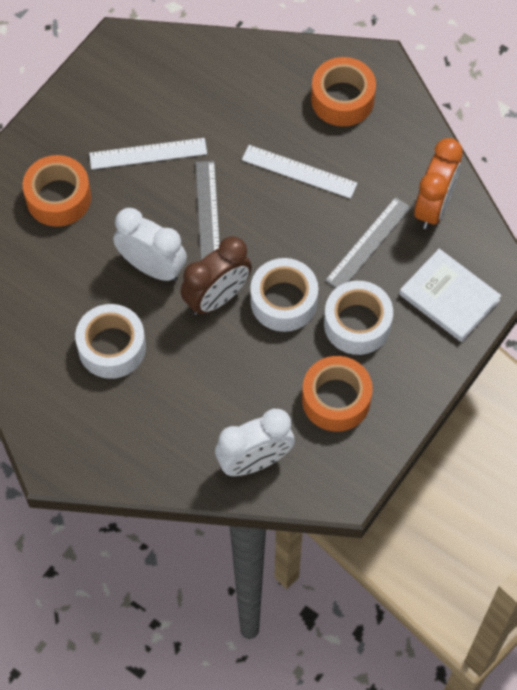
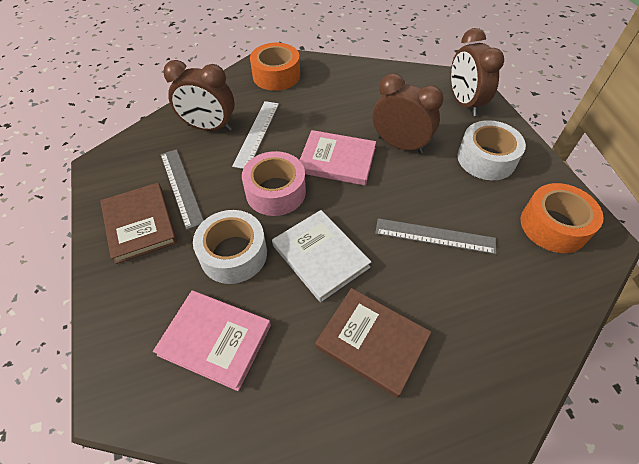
brown book: none = 0 -> [100,183,177,264] [315,288,431,398] = 2
brown clock: [180,236,252,315] = 1 -> [163,60,235,131] [373,73,444,154] [451,28,504,116] = 3
orange clock: [414,138,463,229] = 1 -> none = 0
orange tape: [23,155,91,227] [302,356,373,432] [311,57,376,126] = 3 -> [250,43,300,91] [521,183,604,253] = 2
pink book: none = 0 -> [153,291,271,391] [300,130,376,185] = 2
pink tape: none = 0 -> [242,151,306,216] = 1
white clock: [113,208,187,282] [215,409,295,476] = 2 -> none = 0
white ruler: [89,138,207,169] [242,145,358,199] = 2 -> [232,101,279,169] = 1
white tape: [75,304,146,379] [250,258,318,332] [324,281,393,355] = 3 -> [193,210,267,284] [458,120,526,180] = 2

